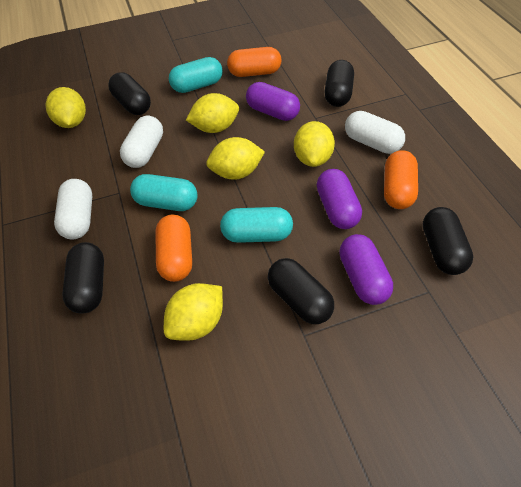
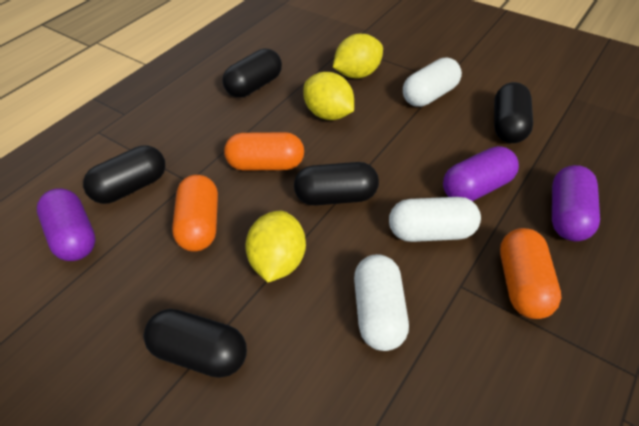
turquoise capsule: [130,174,198,211] [169,57,223,93] [220,207,293,243] = 3 -> none = 0
yellow lemon: [46,87,86,128] [164,283,223,341] [186,93,239,133] [206,137,265,180] [294,121,335,167] = 5 -> [245,211,306,282] [303,72,354,120] [333,34,383,78] = 3

